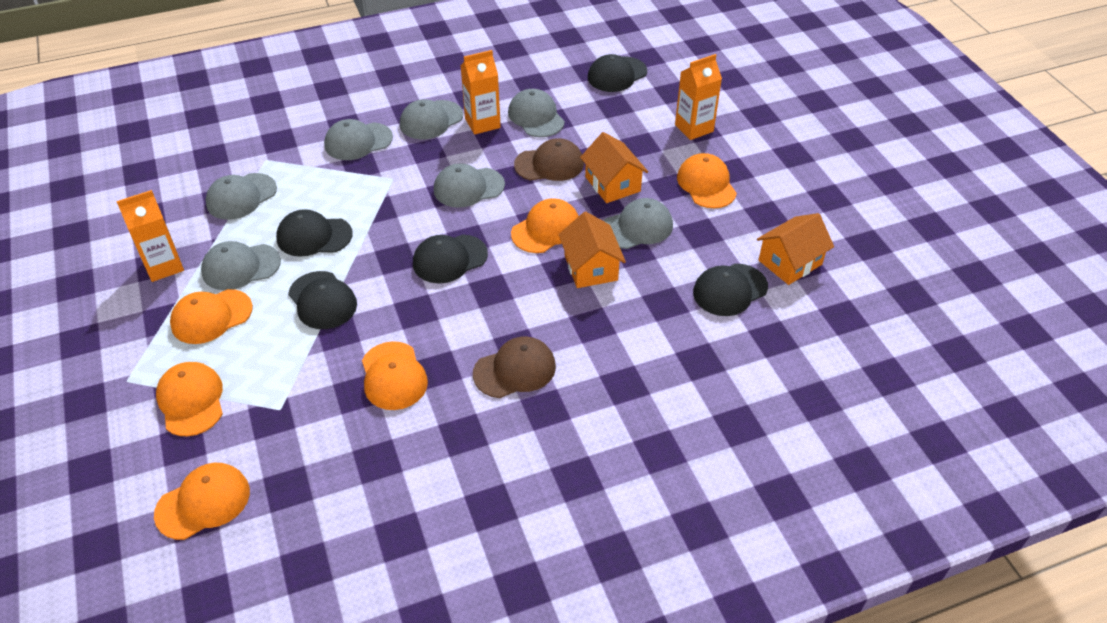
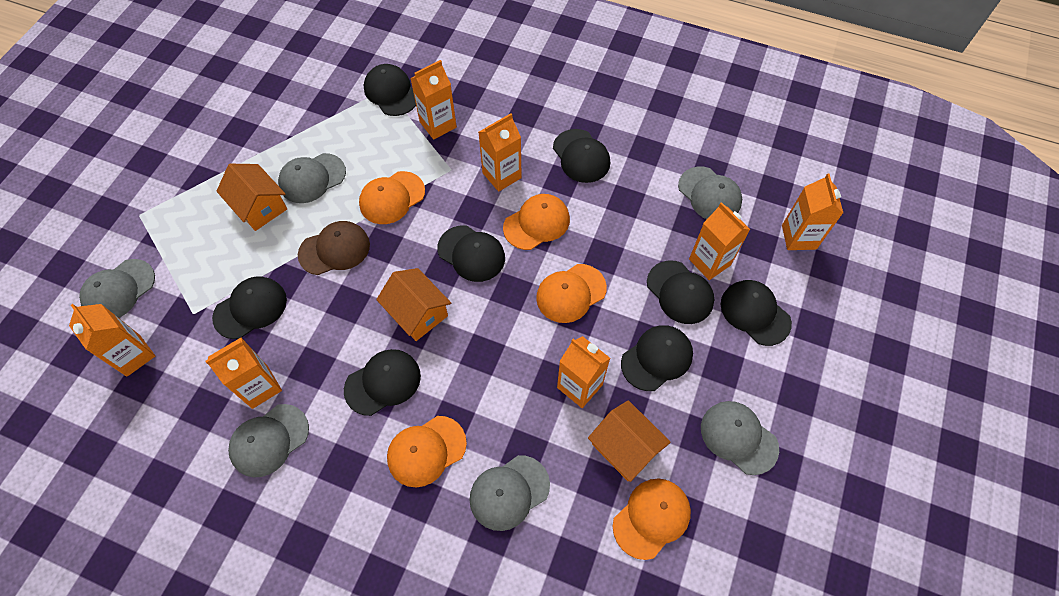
black cap: [276,209,352,257] [288,271,357,329] [413,234,488,284] [588,54,647,92] [693,264,768,316] = 5 -> [212,277,287,339] [344,349,421,416] [364,64,416,116] [437,225,505,282] [553,129,610,183] [621,325,693,391] [647,260,714,324] [721,280,792,346] = 8
brown cap: [473,336,556,398] [514,138,584,181] = 2 -> [298,221,370,275] = 1
grey cap: [201,241,281,290] [205,173,277,220] [324,119,393,160] [400,99,463,140] [434,163,505,208] [508,89,565,137] [604,198,673,249] = 7 -> [79,259,155,318] [228,404,309,477] [278,153,346,203] [469,455,550,531] [678,167,742,219] [701,401,779,475] = 6
orange cap: [154,463,250,540] [156,362,223,436] [170,289,253,344] [362,341,428,410] [511,198,579,253] [677,153,737,208] = 6 -> [359,171,425,224] [387,416,467,487] [503,194,570,250] [536,264,607,323] [613,479,691,560] = 5
orange carton: [116,190,184,282] [461,50,501,135] [675,54,722,140] = 3 -> [69,304,155,377] [205,338,282,409] [410,60,457,140] [478,113,522,192] [557,336,610,408] [689,202,751,280] [782,174,843,250] = 7

